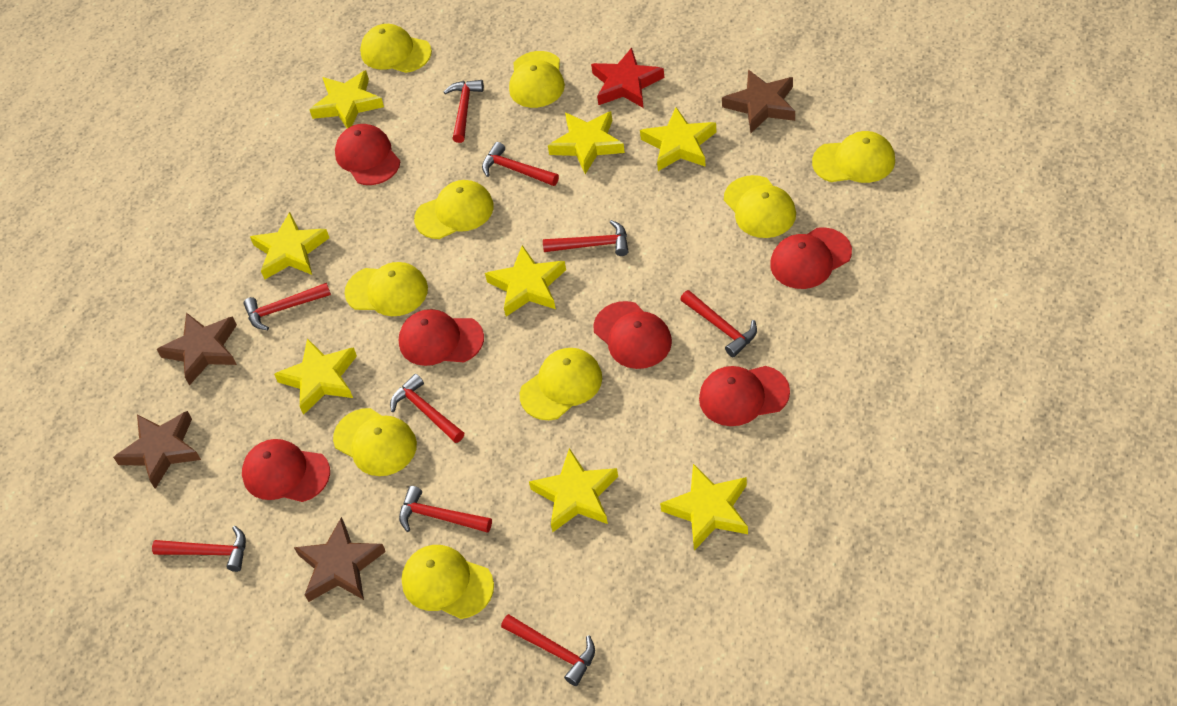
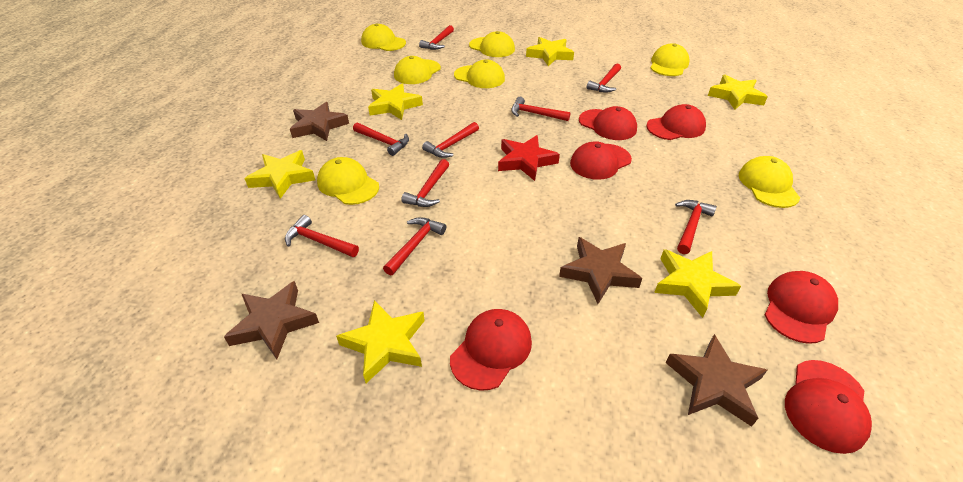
yellow cap: [333,408,417,476] [344,262,428,316] [360,24,432,73] [401,545,494,619] [414,180,494,239] [509,51,565,108] [520,348,602,420] [724,175,796,238] [812,131,895,183] = 9 -> [317,157,379,205] [361,23,406,51] [394,56,441,84] [454,59,505,88] [469,31,515,57] [650,44,689,76] [739,156,800,208] = 7
yellow star: [250,212,329,280] [274,338,357,415] [309,70,384,128] [485,245,566,317] [529,448,618,532] [548,111,625,174] [640,107,716,171] [660,464,748,551] = 8 -> [244,150,315,199] [336,300,425,383] [368,83,423,120] [526,37,574,66] [654,249,741,318] [708,75,768,110] = 6

